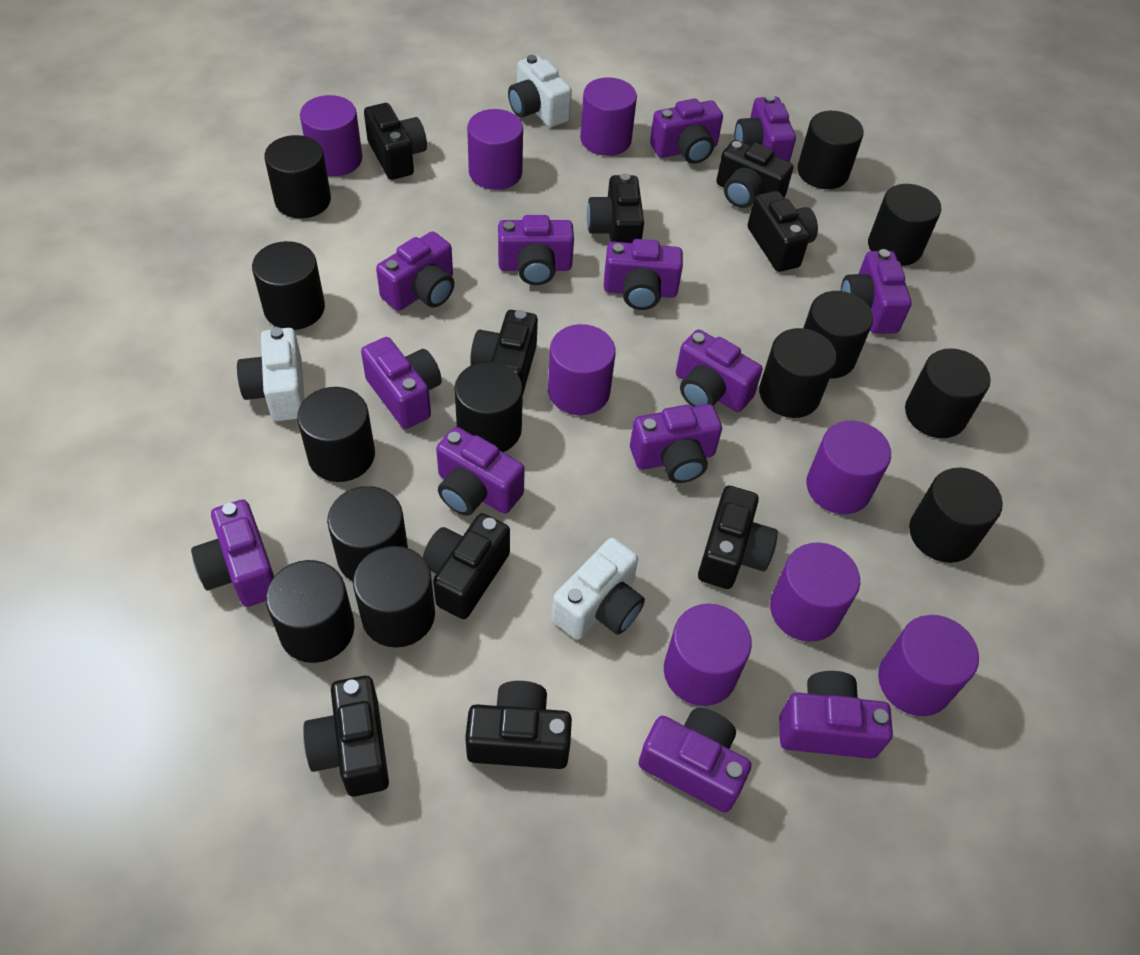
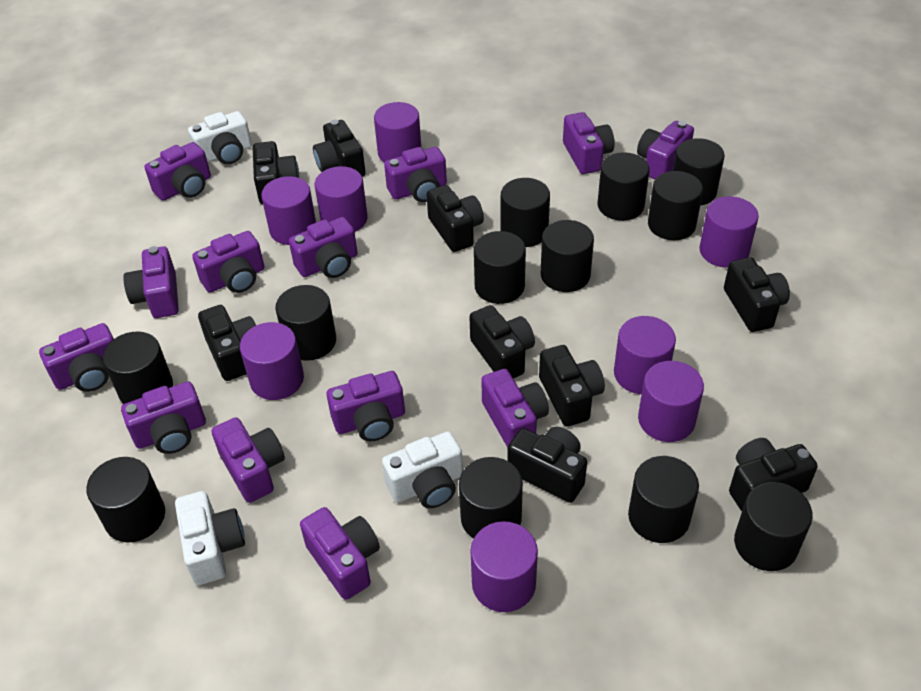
black cylinder: [252,241,325,330] [264,135,331,219] [266,560,355,663] [297,387,375,482] [327,486,408,581] [353,546,435,648] [454,362,523,452] [759,328,836,418] [797,111,864,189] [803,291,873,378] [868,184,941,266] [905,348,991,438] [909,467,1003,563] = 13 -> [86,457,165,543] [103,331,173,404] [275,285,336,361] [459,457,523,539] [474,231,526,304] [501,178,550,247] [541,220,594,292] [597,152,650,221] [628,456,699,543] [648,171,703,240] [673,138,725,206] [734,482,813,571] = 12

